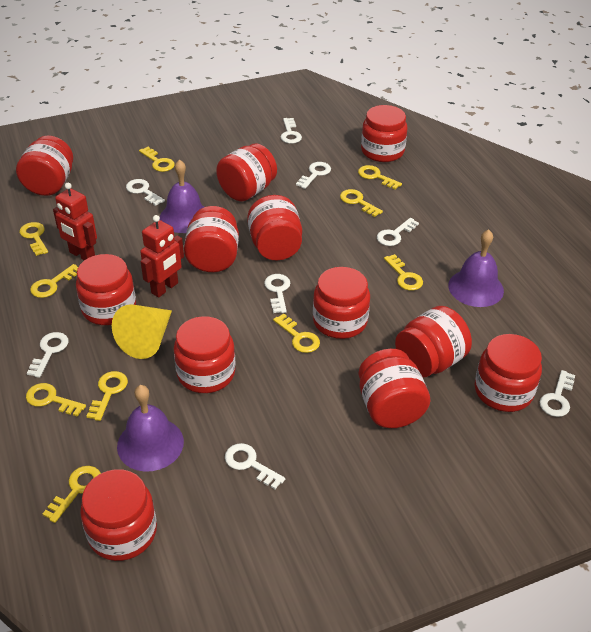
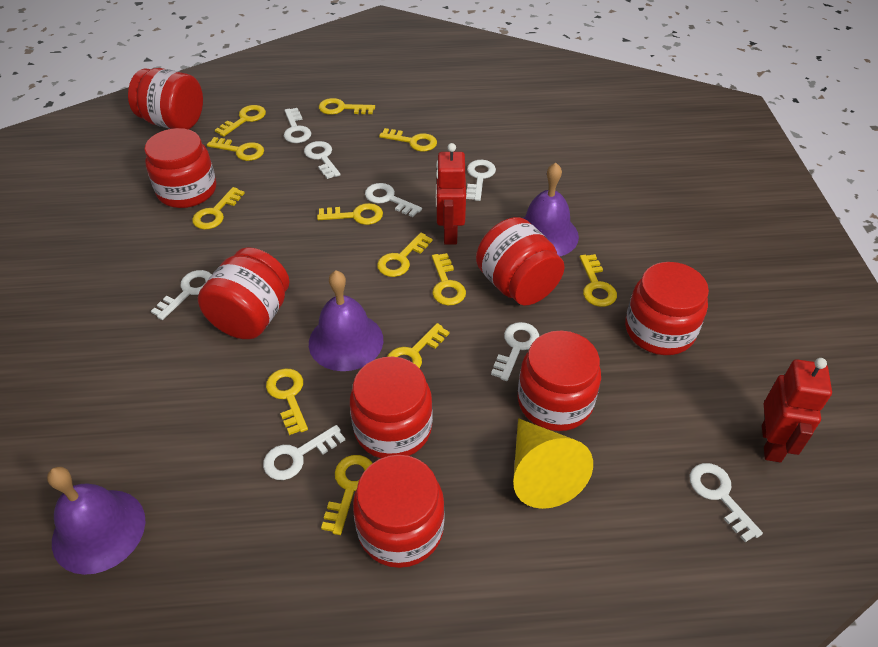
red jar: [16,135,73,196] [76,254,136,325] [80,469,157,561] [174,316,235,393] [184,206,239,272] [216,143,277,201] [247,195,302,260] [313,267,370,339] [358,349,430,428] [361,105,408,162] [395,306,472,378] [475,334,542,412] = 12 -> [128,68,203,130] [144,128,216,208] [198,247,290,339] [350,356,433,458] [353,455,445,568] [476,217,565,305] [518,331,601,431] [625,262,709,355] = 8
yellow key: [20,222,48,256] [26,383,86,417] [30,264,78,298] [43,466,101,523] [87,371,128,421] [139,147,175,172] [273,314,320,353] [340,189,383,217] [358,165,402,189] [384,254,423,290] = 10 -> [192,187,245,230] [207,137,264,161] [215,105,266,137] [266,368,308,435] [317,203,383,225] [319,98,375,115] [321,455,372,535] [377,233,432,277] [379,128,437,152] [387,323,450,369] [432,253,466,306] [580,254,617,307] = 12

